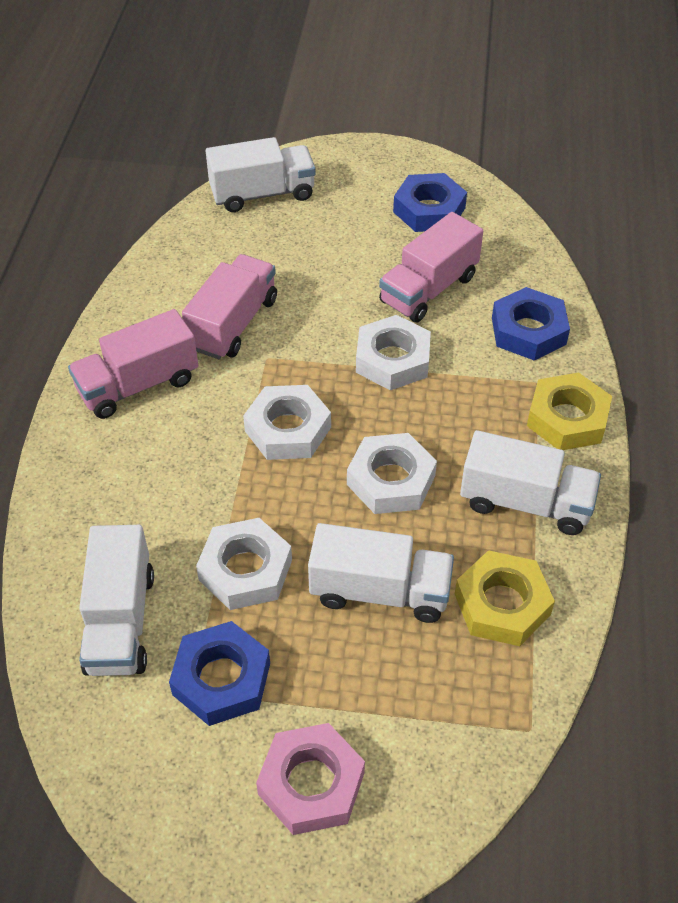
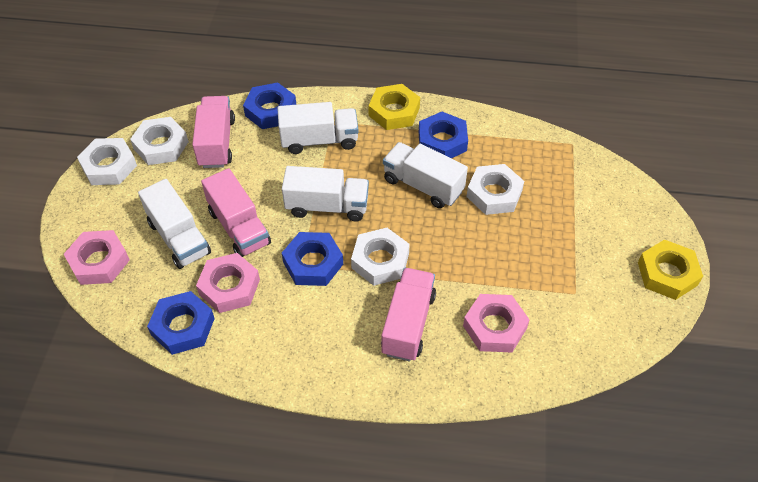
blue nut: [169,621,270,726] [393,173,467,232] [492,287,570,361] = 3 -> [147,291,215,355] [243,82,296,129] [282,232,343,286] [419,112,468,158] = 4
pink nut: [256,723,365,835] = 1 -> [64,230,130,285] [196,253,260,313] [463,294,530,352] = 3

